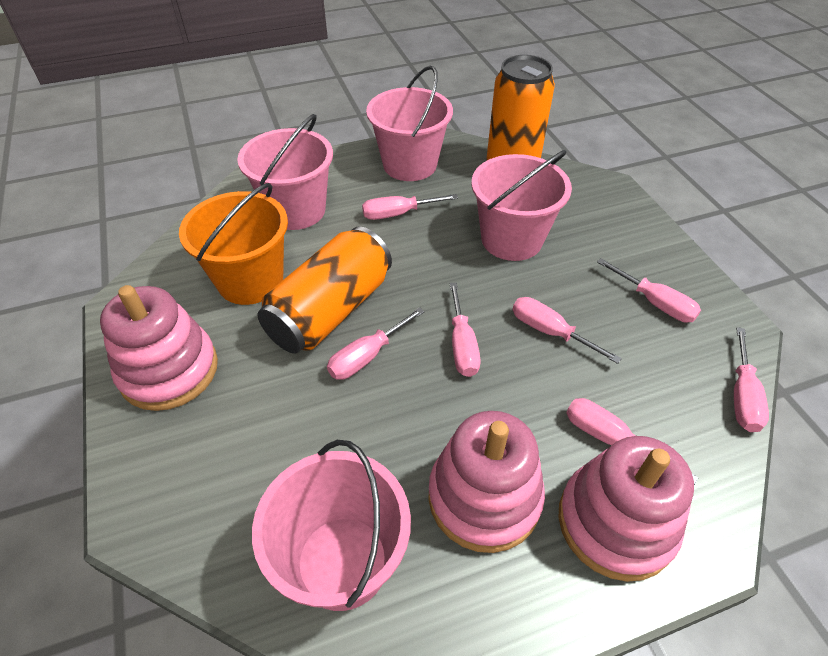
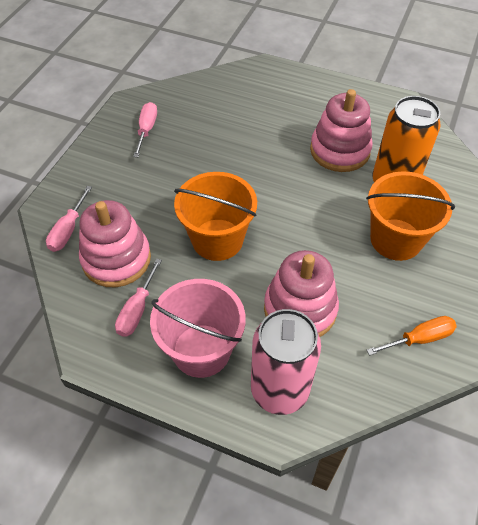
orange bucket: [179,183,288,305] = 1 -> [174,172,257,261] [366,171,455,261] = 2
orange can: [257,227,392,353] [486,55,555,161] = 2 -> [372,96,441,182] = 1
orange screwdriver: none = 0 -> [367,316,457,356] = 1
pink bucket: [237,114,333,230] [252,440,411,611] [366,66,453,181] [471,150,572,261] = 4 -> [150,279,246,378] = 1
pink can: none = 0 -> [251,309,321,415] = 1
pink screwdriver: [327,307,425,380] [362,194,458,220] [449,282,481,377] [513,297,622,364] [566,398,698,485] [597,258,701,323] [734,327,769,432] = 7 -> [46,186,92,252] [115,259,162,337] [133,102,157,157] = 3

